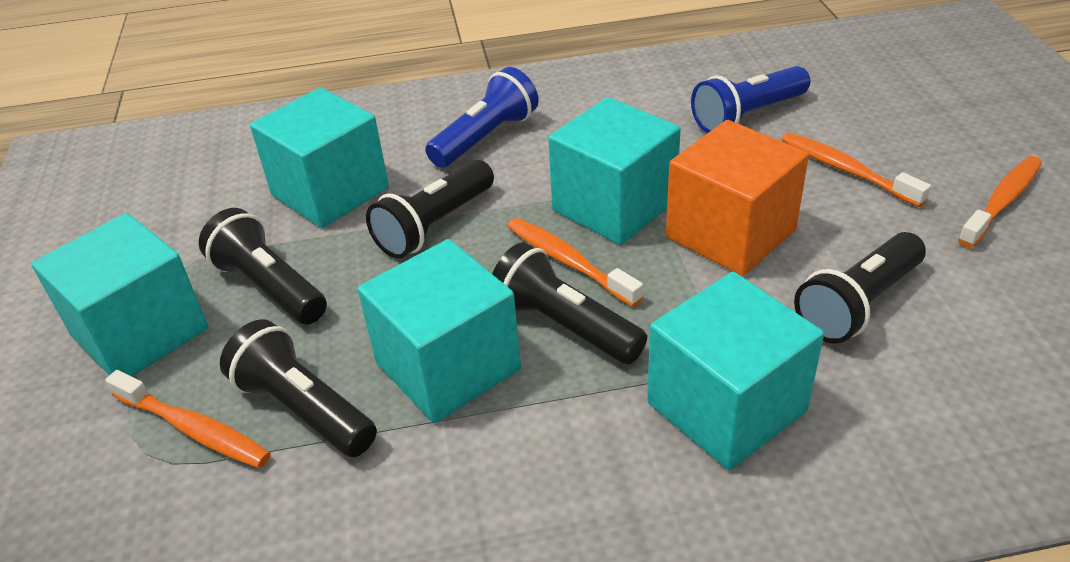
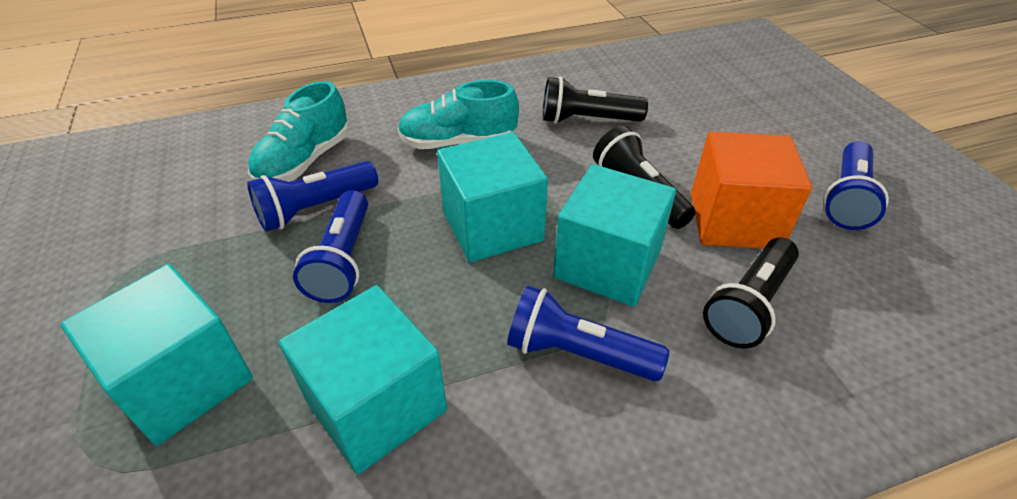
black flashlight: [199,208,327,325] [220,319,377,457] [366,160,494,259] [492,242,647,364] [794,232,926,344] = 5 -> [543,76,648,124] [593,126,696,229] [703,238,799,349] = 3
blue flashlight: [425,67,539,168] [691,66,810,133] = 2 -> [247,161,378,232] [293,190,368,303] [507,285,669,381] [824,141,889,230] = 4
orange toothbrush: [105,370,271,468] [507,218,643,307] [781,132,931,207] [958,156,1042,248] = 4 -> none = 0
turquoise cube: [31,213,208,376] [250,88,389,228] [358,239,521,423] [548,97,681,245] [647,272,824,470] = 5 -> [61,264,253,446] [279,285,447,474] [437,132,548,262] [553,164,676,307] = 4
turquoise shoe: none = 0 -> [248,81,349,182] [398,80,519,149] = 2

